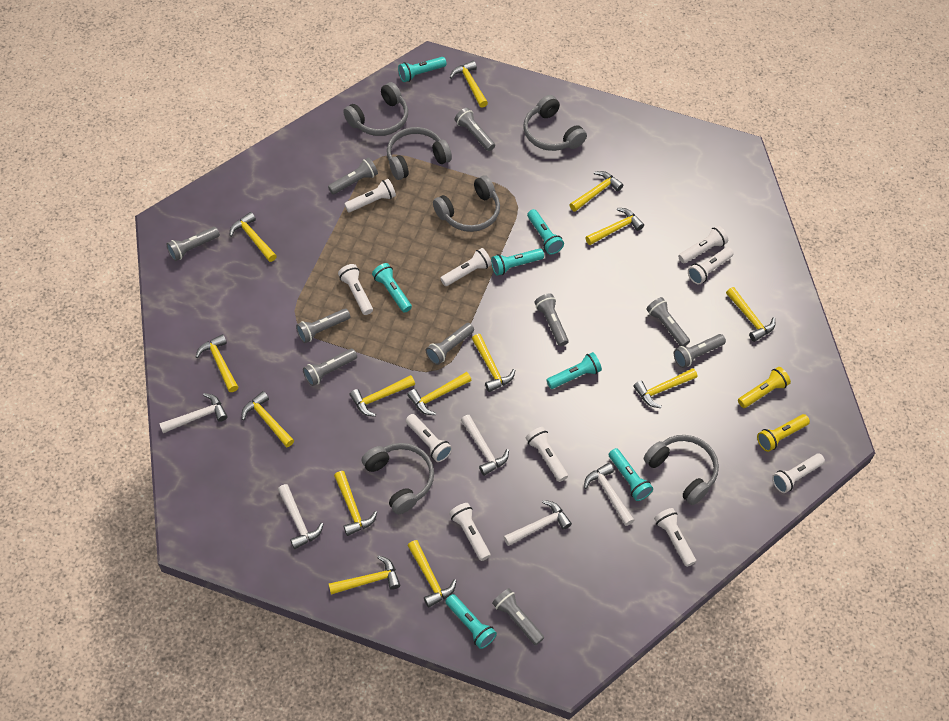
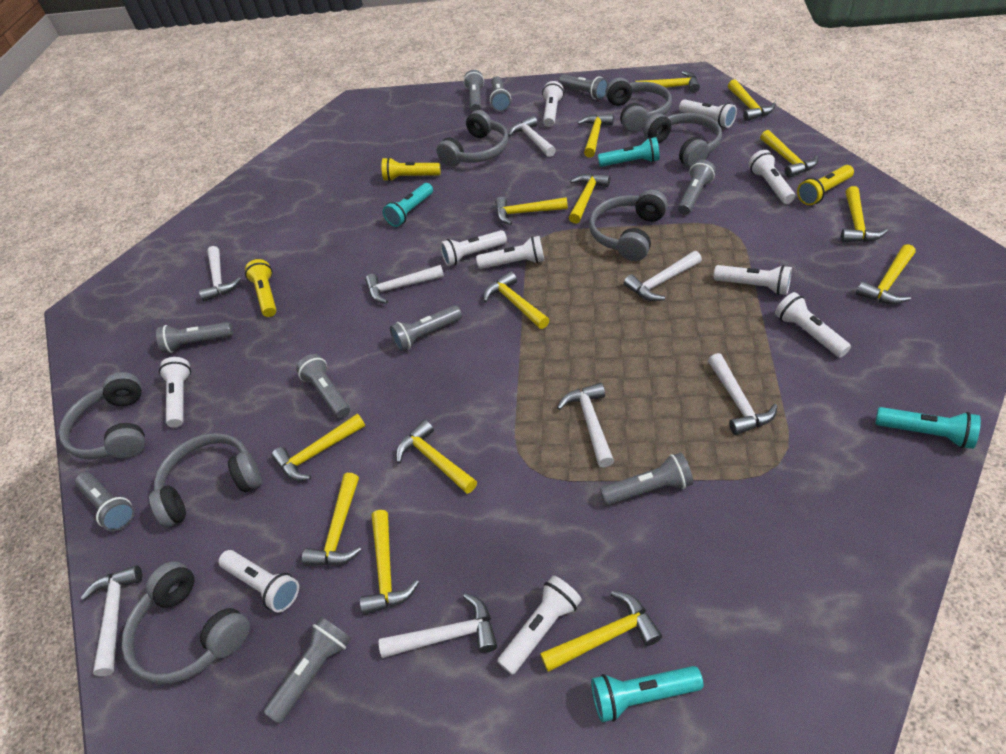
grey headphones: [343,82,408,136] [362,443,434,514] [387,127,452,180] [433,175,500,232] [523,95,587,151] [644,435,719,505] = 6 -> [59,372,145,459] [122,561,250,684] [149,433,262,527] [437,110,509,166] [589,190,668,261] [605,78,672,132] [643,113,722,168] = 7
turquoise flashlight: [372,263,412,313] [398,57,447,82] [445,594,497,649] [491,248,544,276] [527,209,564,254] [547,352,602,389] [609,448,653,501] = 7 -> [383,183,433,227] [591,666,703,722] [598,137,660,167] [875,407,981,449] = 4
white hammer: [159,393,228,433] [278,484,323,549] [461,415,509,476] [503,500,572,546] [584,463,634,526] = 5 -> [81,565,142,676] [199,246,241,302] [365,265,444,304] [379,593,497,658] [508,116,556,157] [557,383,614,468] [624,251,702,301] [708,353,778,435] = 8
yellow flashlight: [738,367,791,408] [757,414,810,452] = 2 -> [245,259,277,317] [382,157,441,181] [797,165,854,205] = 3

